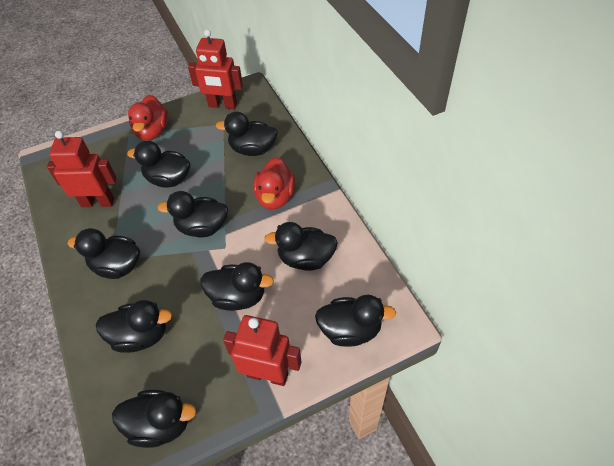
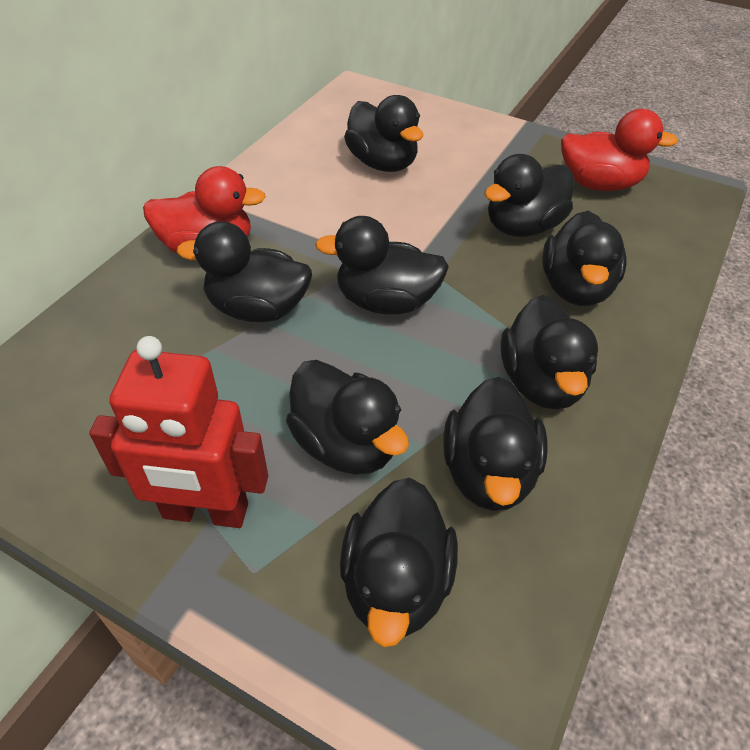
red robot: [47,131,117,207] [188,29,243,109] [223,315,301,386] = 3 -> [89,336,268,528] = 1

